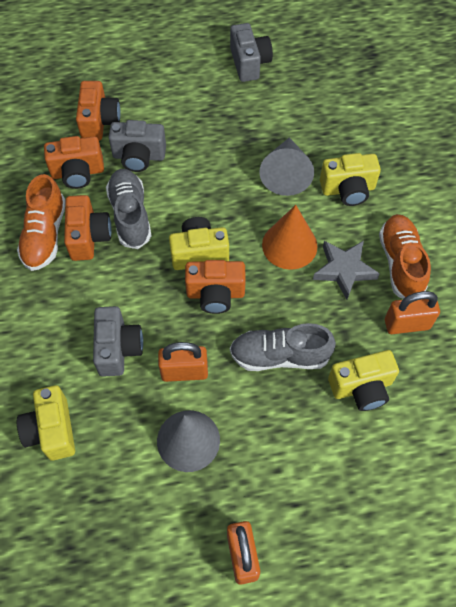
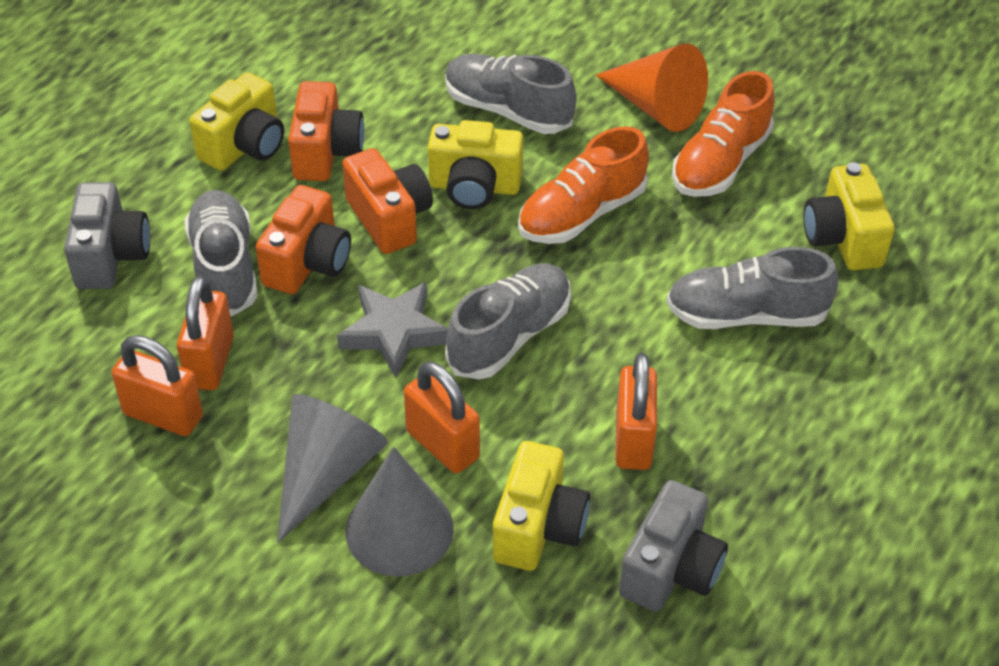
grey camera: [93,306,143,377] [109,120,166,172] [230,23,273,82] = 3 -> [64,182,150,289] [619,480,728,612] = 2
grey shoe: [106,169,152,249] [230,323,336,371] = 2 -> [185,190,258,316] [445,54,576,134] [445,264,571,379] [666,247,838,329] = 4
orange camera: [44,136,104,189] [64,195,112,261] [76,81,121,141] [185,260,246,314] = 4 -> [256,185,351,294] [288,81,365,181] [342,148,433,254] = 3
orange padlock: [158,342,208,382] [227,521,260,585] [385,291,440,334] = 3 -> [112,335,203,436] [177,275,234,390] [404,361,480,473] [615,353,657,470] = 4

